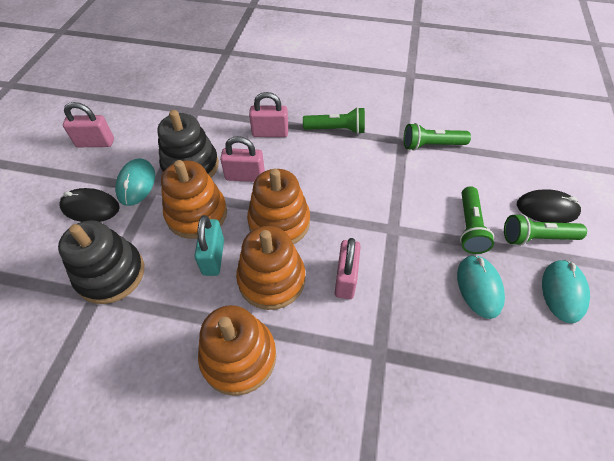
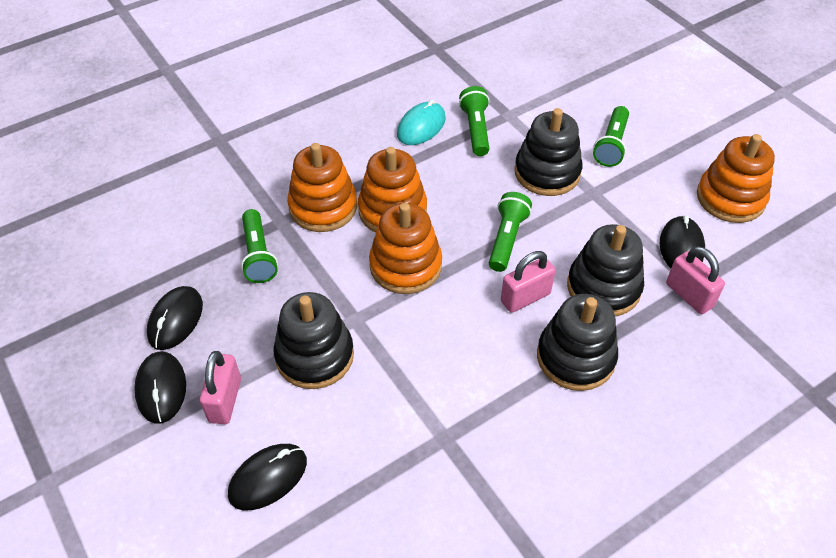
black mouse: [59,188,120,222] [517,189,582,223] = 2 -> [134,352,186,423] [147,286,203,350] [228,444,307,510] [660,216,705,268] = 4
black stacking toy: [58,220,144,304] [157,110,219,178] = 2 -> [273,292,354,389] [514,108,582,196] [537,294,618,391] [567,224,644,316] = 4
pink padlock: [63,102,114,147] [220,136,265,182] [249,92,288,137] [335,238,361,299] = 4 -> [200,351,241,424] [501,251,556,313] [666,246,725,314] = 3
turquoise mouse: [115,158,155,206] [457,255,505,319] [542,260,590,323] = 3 -> [397,100,446,145] = 1
turquoise padlock: [194,215,224,276] = 1 -> none = 0

